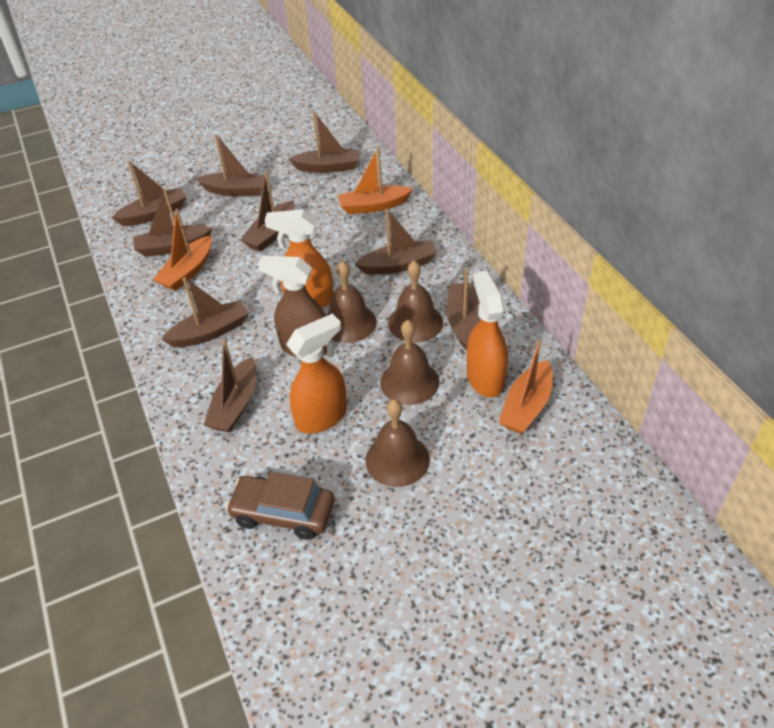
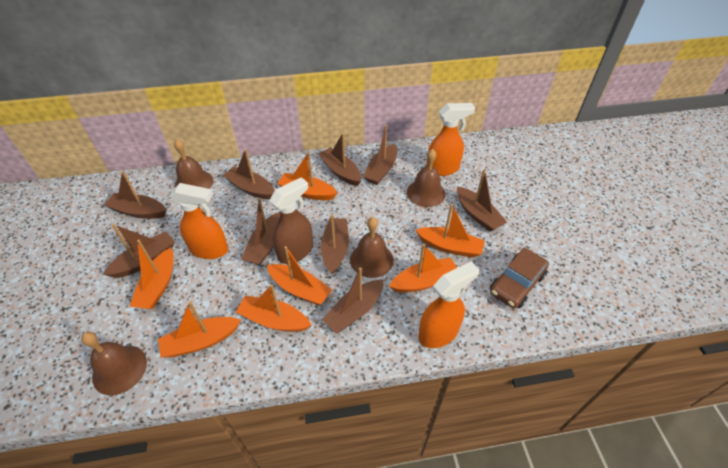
orange boat: [153,209,212,291] [338,148,413,214] [499,340,553,434] = 3 -> [129,240,174,309] [158,301,241,357] [236,284,312,332] [267,246,332,305] [277,152,337,200] [389,244,457,293] [416,204,485,257] = 7

